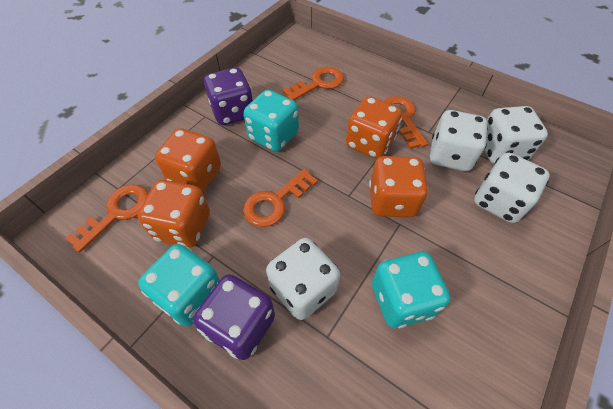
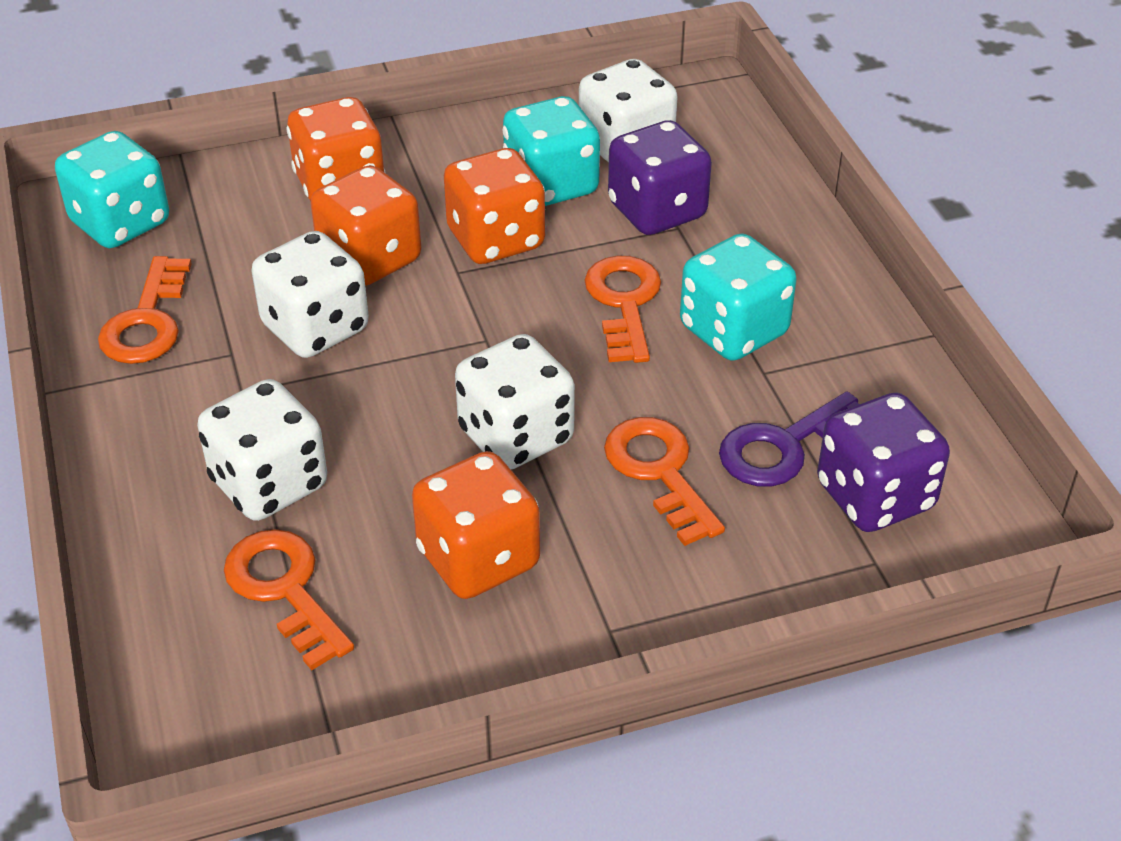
purple key: none = 0 -> [719,391,859,487] = 1

